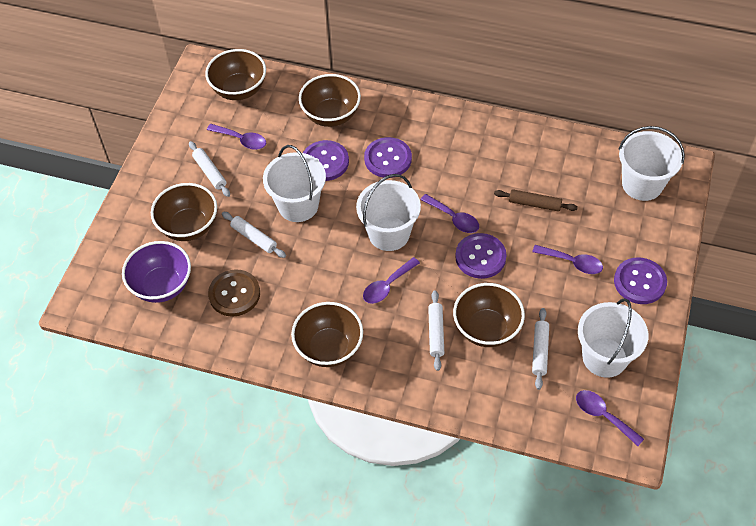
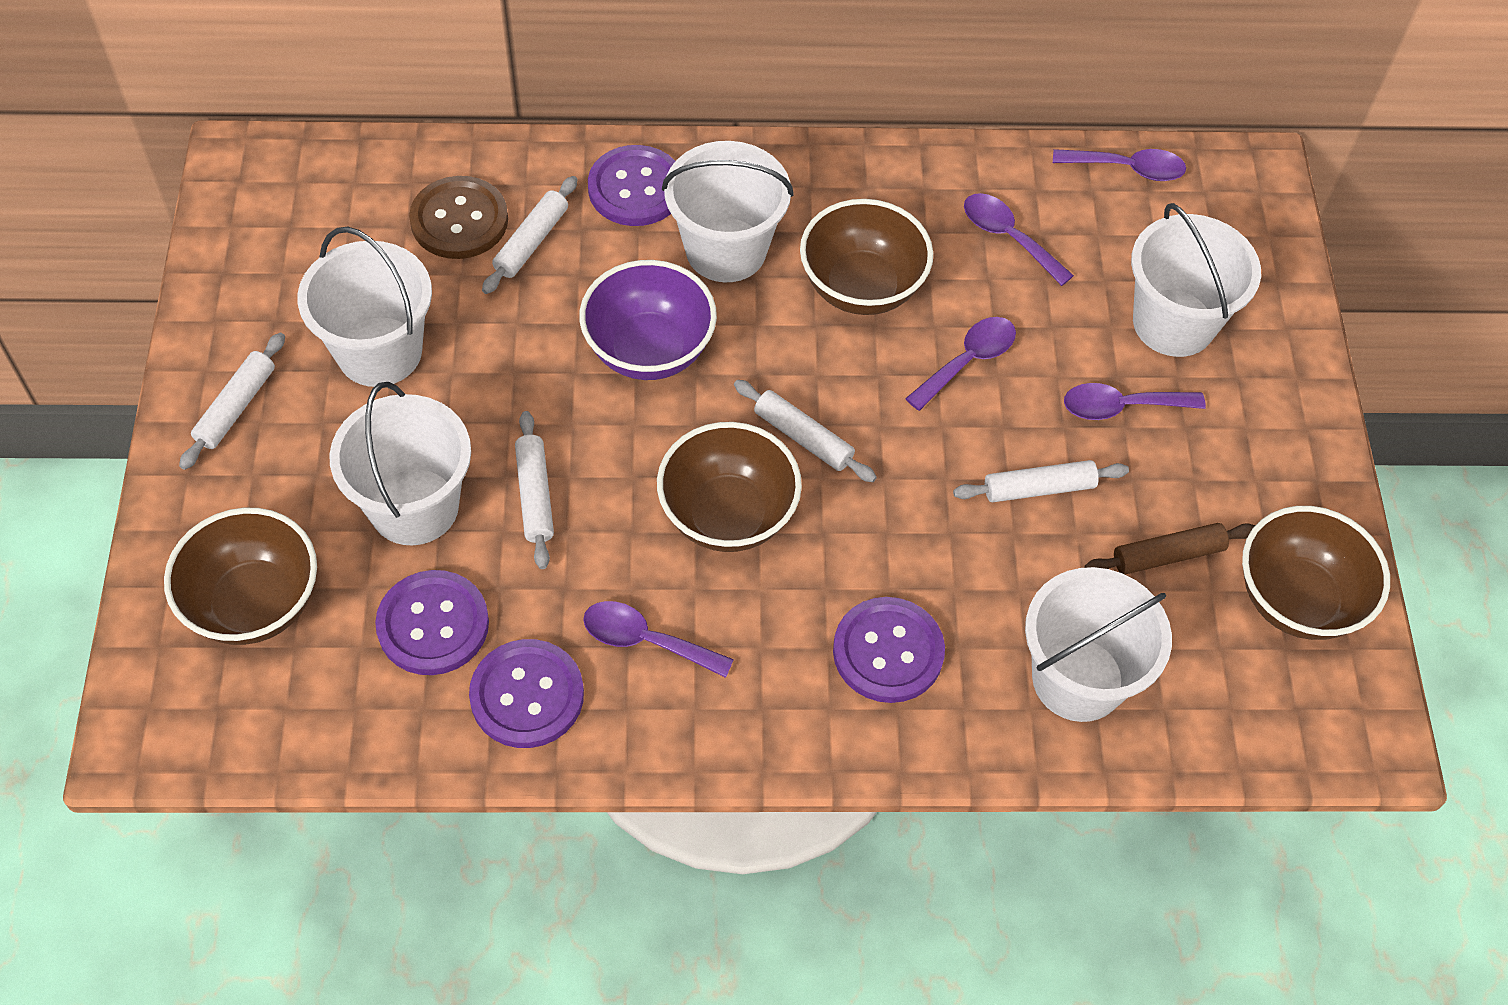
brown bowl: [151,183,217,241] [205,49,266,100] [291,302,363,367] [299,74,361,127] [453,283,525,347] = 5 -> [164,508,317,645] [657,422,802,552] [800,199,933,315] [1242,506,1390,640] = 4
white bucket: [263,145,326,222] [356,174,421,251] [578,298,648,378] [618,126,685,201] = 4 -> [297,227,432,387] [329,382,471,545] [662,141,794,282] [1025,567,1172,722] [1131,203,1261,357] = 5
white rolling pin: [189,141,230,197] [222,212,286,258] [428,290,444,371] [532,308,549,390] = 4 -> [179,333,285,470] [482,176,577,294] [515,411,554,569] [734,380,877,482] [953,460,1129,502] = 5

